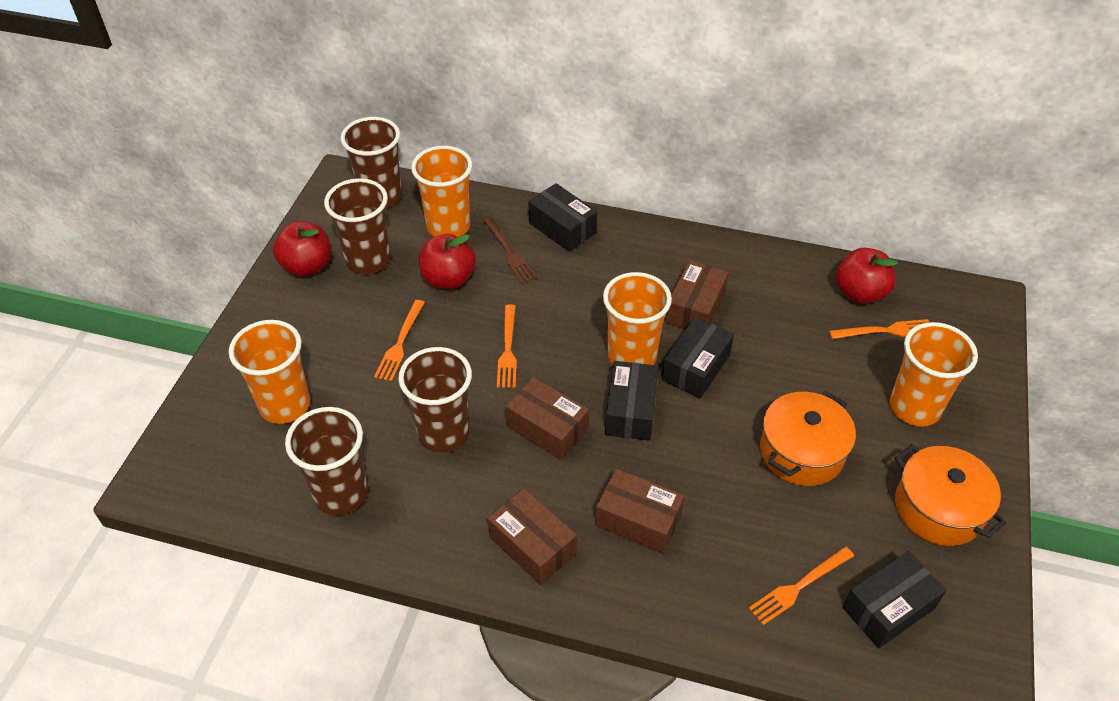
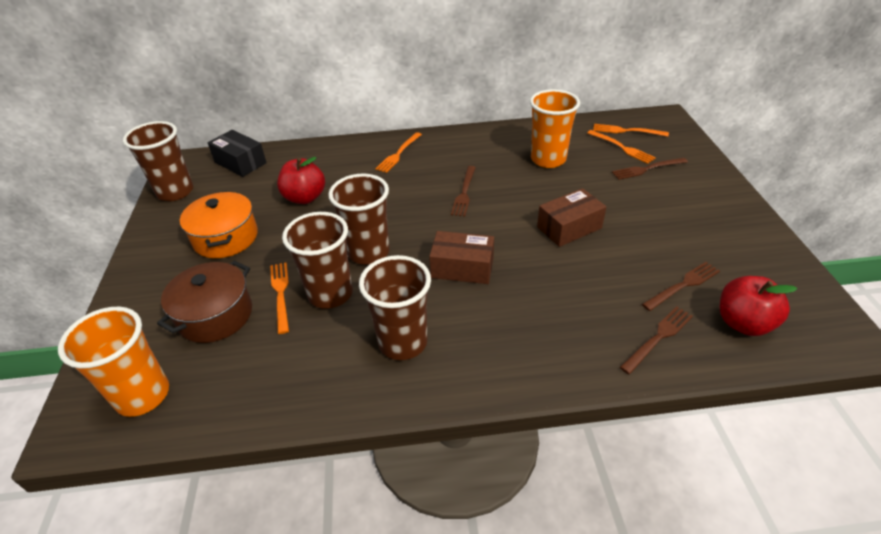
black box: [528,183,597,252] [605,361,659,441] [662,317,734,398] [842,551,947,648] = 4 -> [208,130,267,177] = 1
brown box: [488,488,577,585] [505,377,589,460] [595,469,685,554] [666,260,729,330] = 4 -> [429,231,494,284] [537,188,606,247] = 2
brown fork: [483,217,537,284] = 1 -> [451,166,476,217] [612,158,688,180] [620,306,693,374] [642,262,720,311] = 4
brown pot: none = 0 -> [157,260,252,343] = 1
orange cup: [229,320,310,424] [411,146,472,237] [603,272,672,365] [890,322,978,427] = 4 -> [58,307,169,417] [530,89,580,168] = 2
orange pot: [760,391,856,486] [895,444,1006,546] = 2 -> [180,191,258,258] = 1
red apple: [273,222,331,277] [419,234,476,289] [836,248,898,304] = 3 -> [277,157,325,204] [720,276,797,336] = 2

